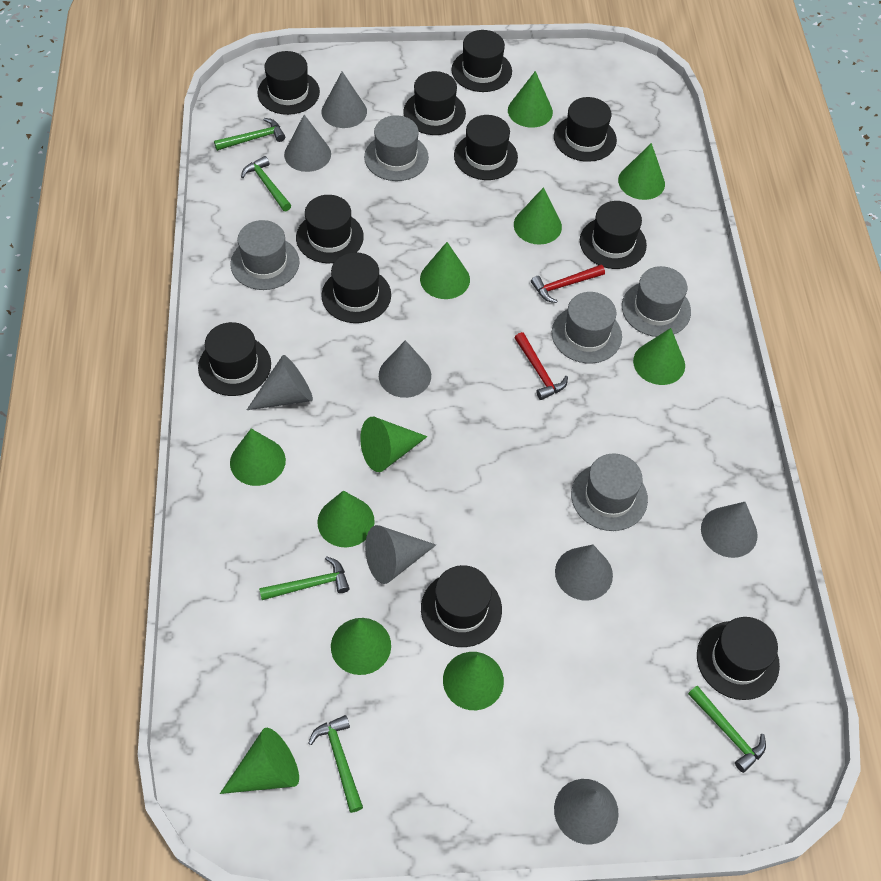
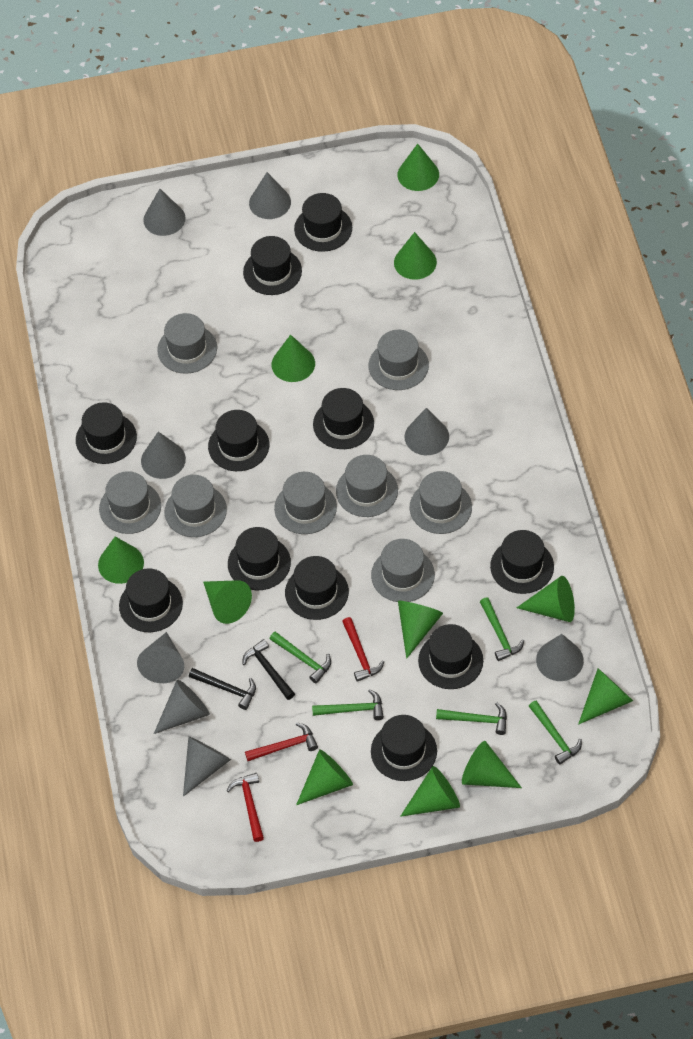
black hammer: none = 0 -> [189,668,256,710] [242,639,295,700] = 2
grey hat: [230,220,300,290] [364,115,429,181] [552,292,622,363] [571,453,648,531] [622,266,691,337] = 5 -> [99,471,161,534] [157,313,217,374] [165,475,227,537] [274,472,337,534] [336,455,398,517] [369,330,429,390] [371,539,435,602] [410,471,472,534] = 8
red hammer: [515,332,568,400] [531,265,605,303] = 2 -> [227,773,264,842] [245,722,318,761] [342,617,384,682] = 3

